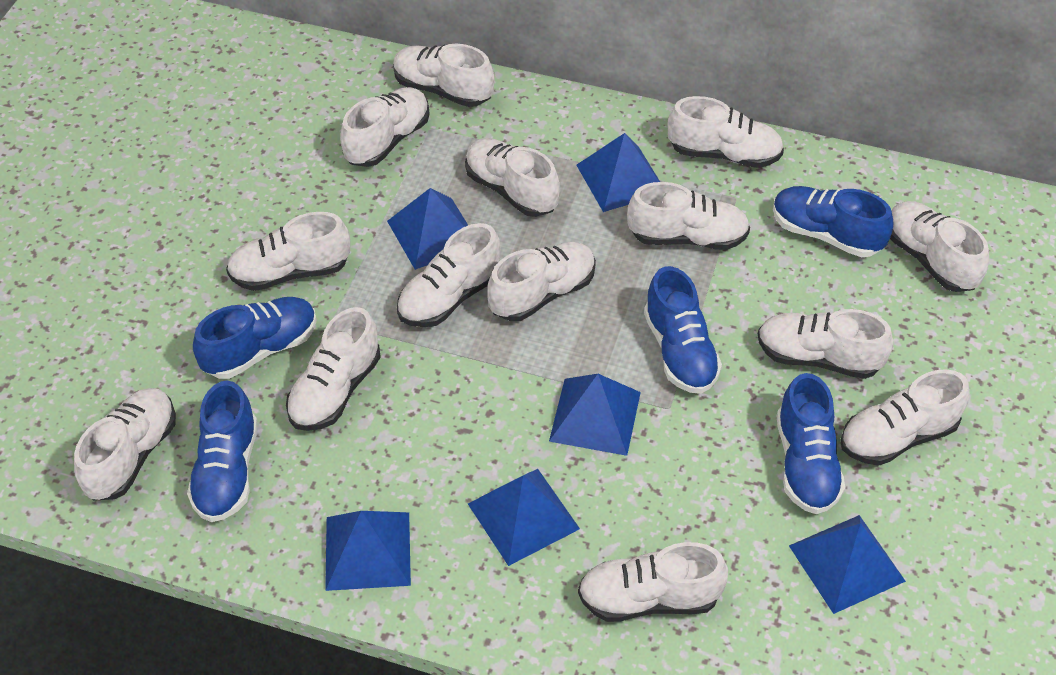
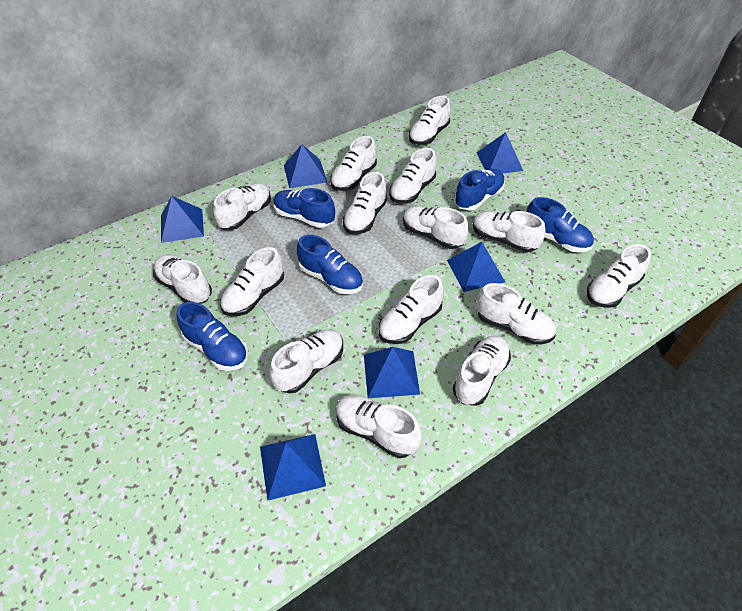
white shoe: [74,388,176,501] [226,212,350,291] [286,307,381,431] [340,87,430,167] [393,44,495,107] [397,223,501,327] [465,138,560,217] [487,242,596,321] [578,542,728,622] [627,182,750,250] [668,96,784,168] [758,309,893,379] [840,369,970,466] [890,201,989,292] = 14 -> [153,254,212,304] [213,183,271,230] [220,247,284,316] [270,330,343,394] [330,136,377,191] [336,395,422,458] [343,172,387,234] [378,275,444,344] [389,148,436,204] [403,206,469,249] [408,96,451,145] [453,336,511,406] [472,211,546,252] [476,283,556,345] [586,244,651,308] = 15

